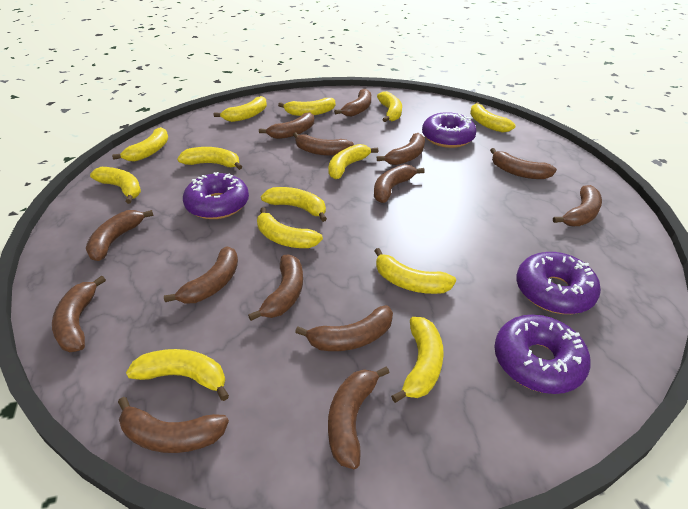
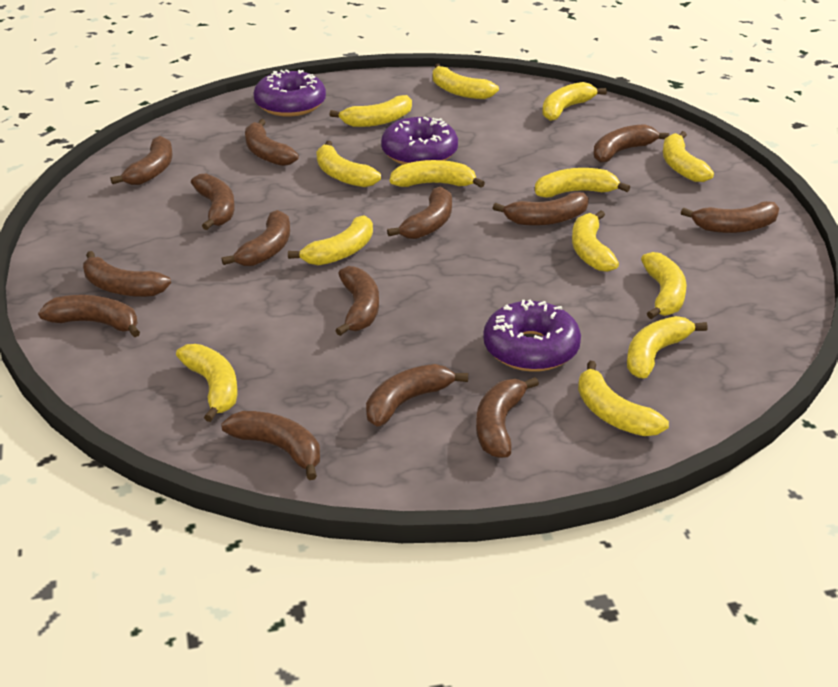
purple donut: [183,172,249,219] [422,112,476,148] [494,315,591,394] [516,252,601,314] = 4 -> [253,69,326,117] [381,117,458,165] [483,300,581,372] = 3

